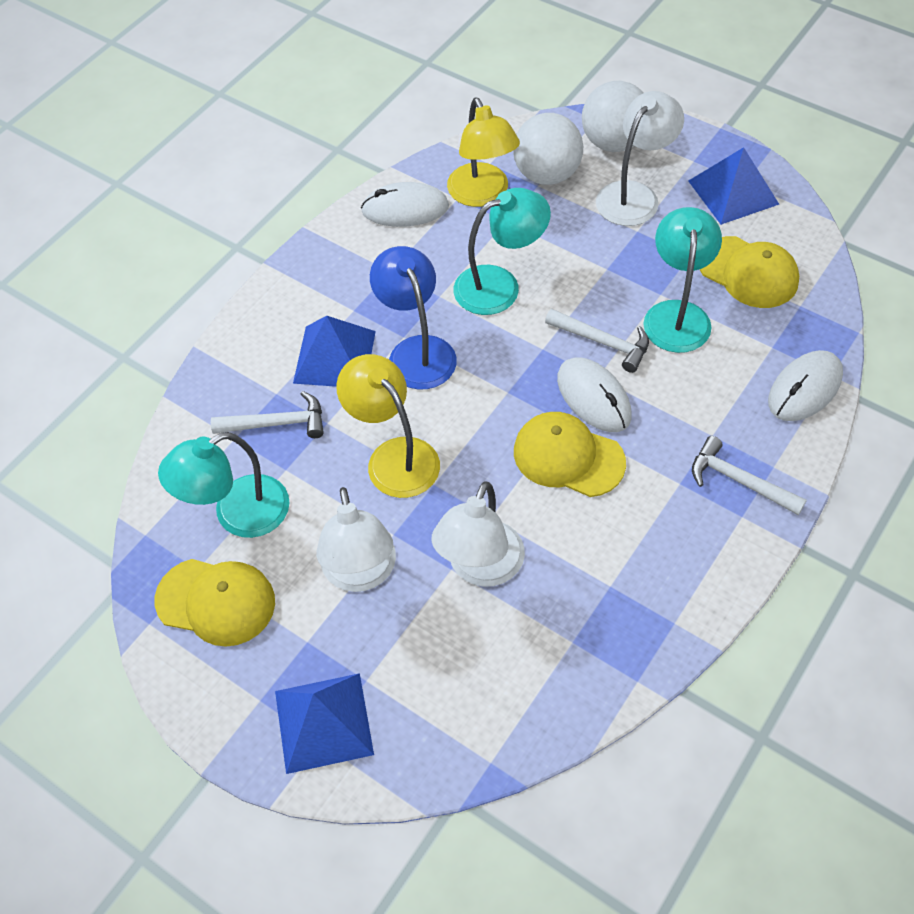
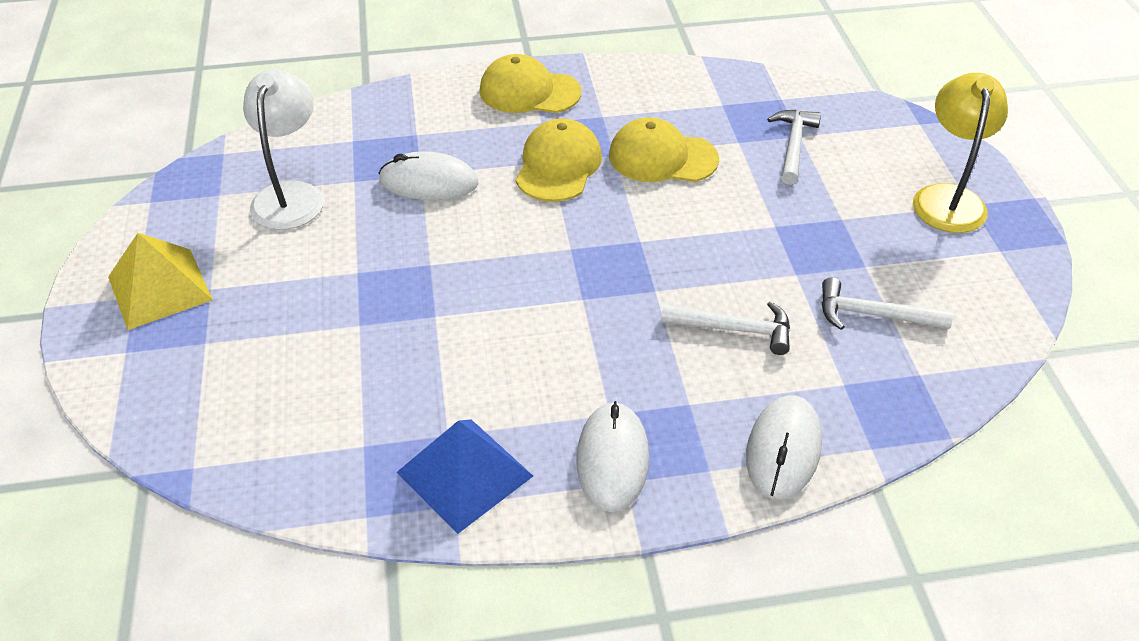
blue lamp: [370,246,457,389] = 1 -> none = 0
blue pyramid: [275,673,374,774] [293,316,376,387] [688,147,779,225] = 3 -> [396,419,533,534] = 1
turquoise lamp: [158,432,290,538] [454,188,551,315] [643,207,722,353] = 3 -> none = 0
white ball: [513,113,583,185] [582,81,643,152] = 2 -> none = 0
white lamp: [316,487,396,592] [431,482,525,587] [596,91,684,226] = 3 -> [243,70,324,230] = 1
yellow lamp: [336,354,440,498] [447,97,520,207] = 2 -> [913,73,1008,233] = 1
yellow pyramid: none = 0 -> [108,233,213,330] = 1

